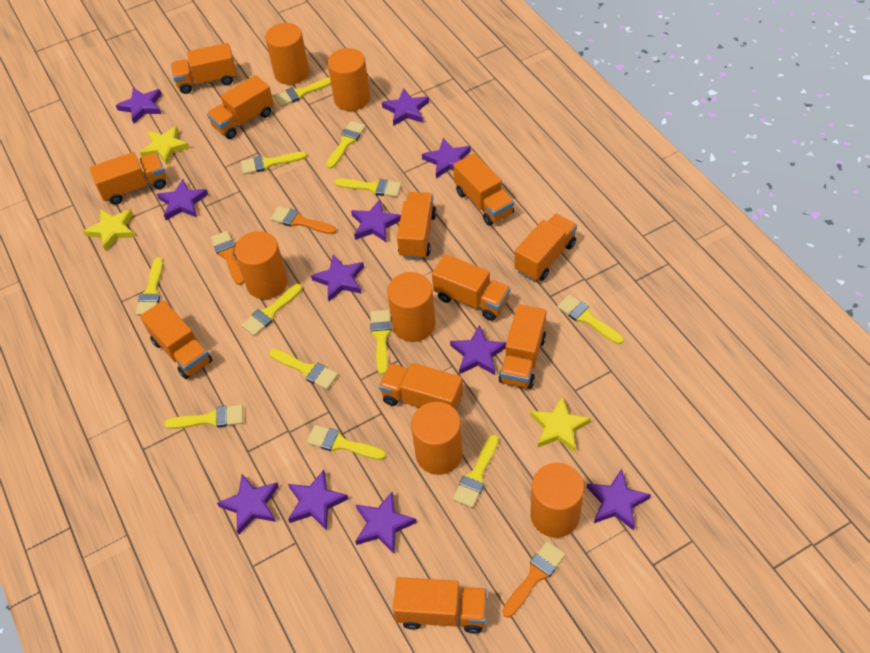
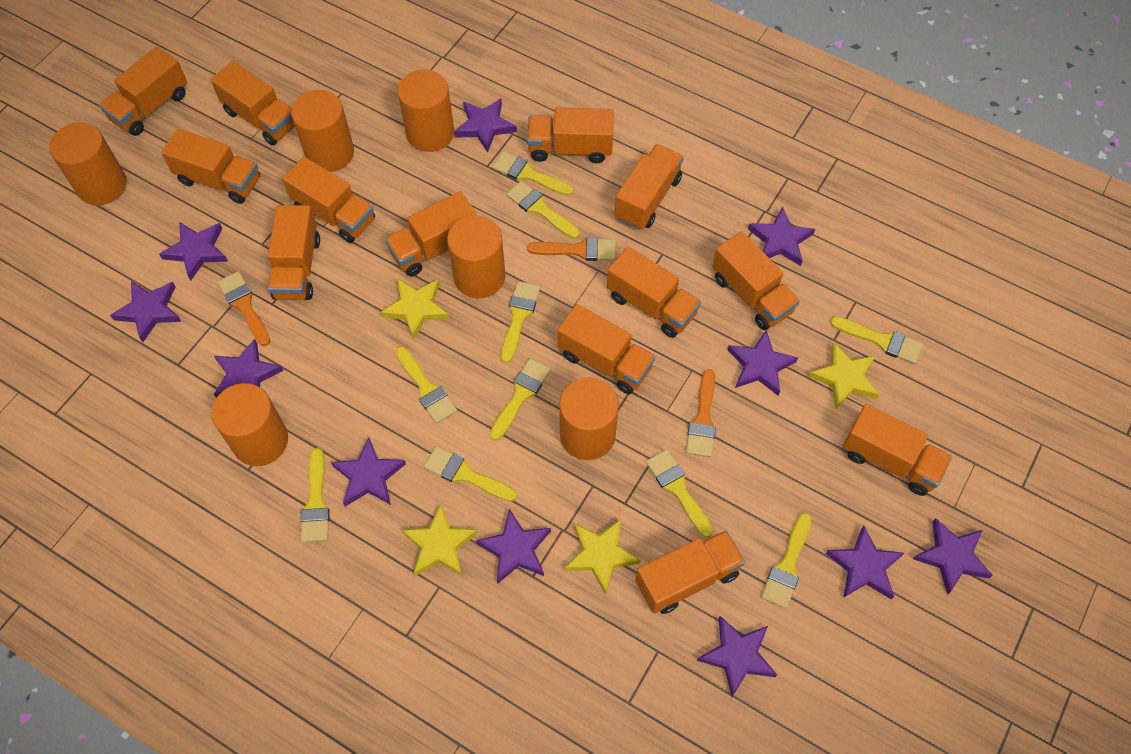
orange truck: [90,152,166,205] [140,300,212,379] [171,43,237,94] [207,75,274,139] [379,363,463,411] [393,577,487,634] [397,192,436,259] [432,254,510,321] [453,153,514,226] [498,304,546,389] [514,214,577,281] = 11 -> [99,46,187,136] [161,129,260,204] [211,61,295,145] [268,205,320,300] [282,157,375,243] [385,191,477,276] [527,107,614,163] [558,304,655,394] [607,246,701,338] [614,144,684,230] [635,530,745,614] [712,231,800,330] [843,404,952,496] = 13
yellow brush: [136,257,163,315] [164,405,243,429] [241,152,307,174] [241,284,302,336] [269,349,338,389] [274,77,331,106] [307,425,386,460] [326,121,366,169] [334,179,401,197] [370,310,392,375] [453,435,499,508] [557,294,623,344] = 12 -> [300,448,330,542] [395,346,457,424] [424,446,517,502] [490,358,551,440] [492,151,573,196] [501,281,540,363] [506,181,579,239] [646,449,713,537] [761,513,811,608] [830,316,923,364] = 10
yellow star: [83,209,135,251] [140,126,190,165] [530,396,591,452] = 3 -> [380,278,450,340] [402,504,478,576] [564,519,641,594] [808,342,879,409] = 4

